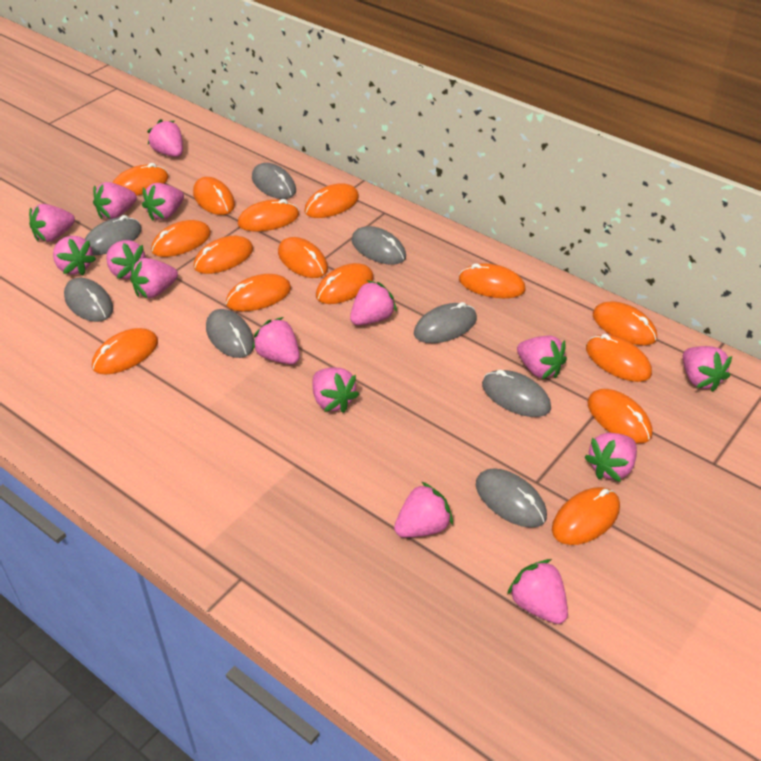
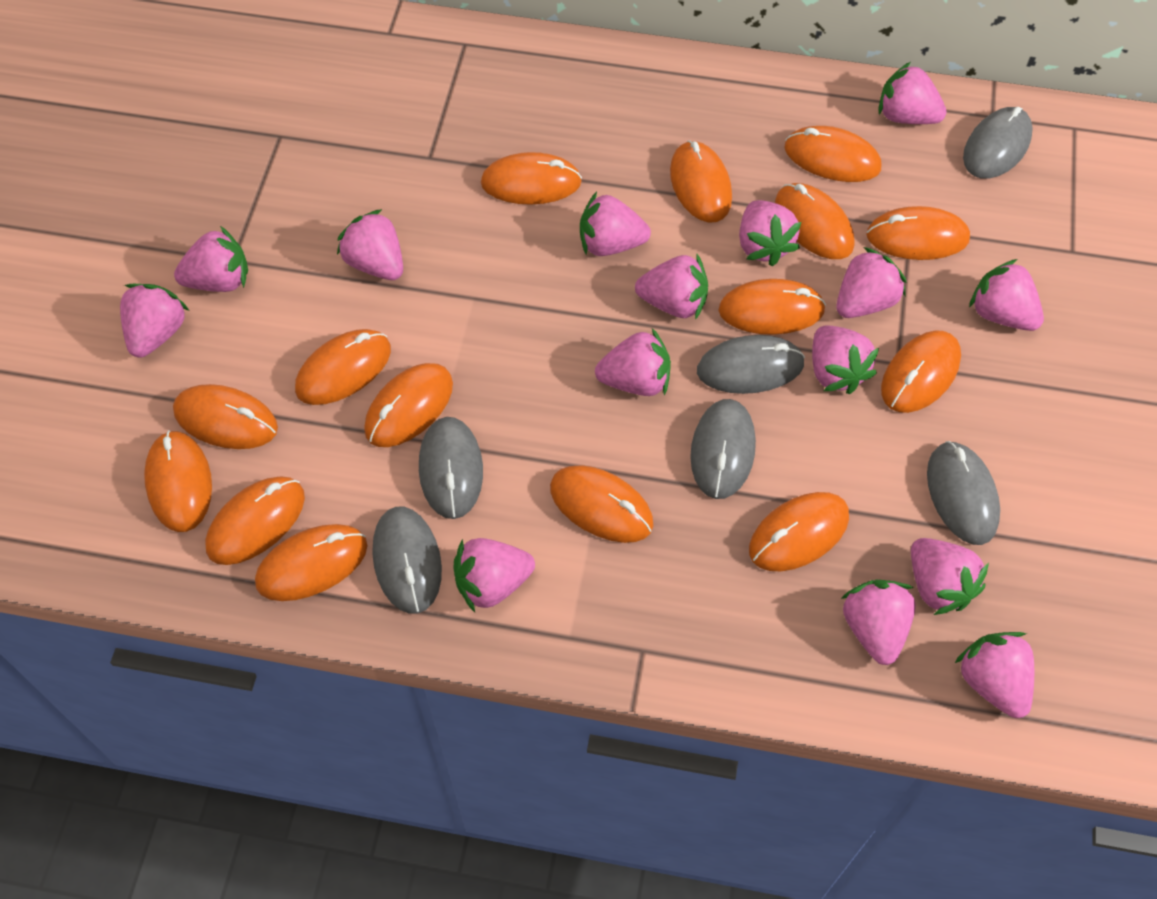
grey mouse: [64,278,113,322] [85,215,142,255] [206,309,254,358] [252,163,296,199] [351,226,406,265] [414,302,477,343] [476,468,547,528] [482,370,551,417] = 8 -> [372,507,442,614] [419,417,483,519] [690,399,756,499] [697,335,805,394] [927,441,1000,545] [963,107,1033,179] = 6

